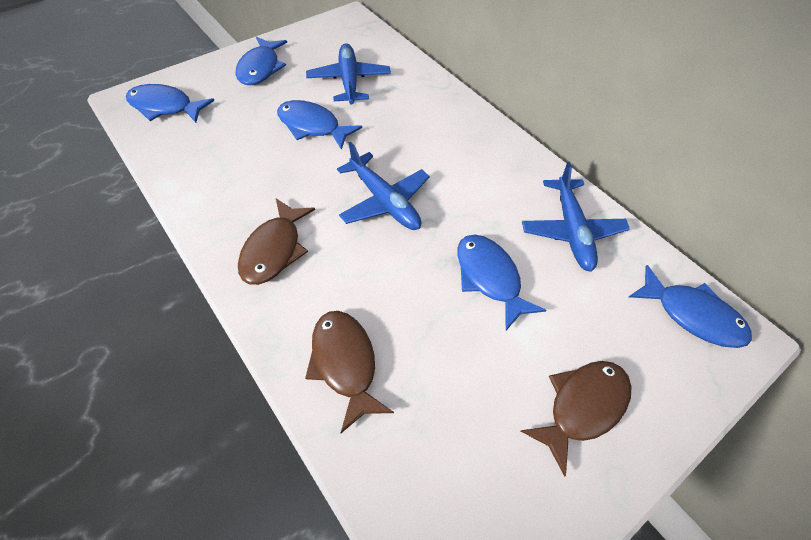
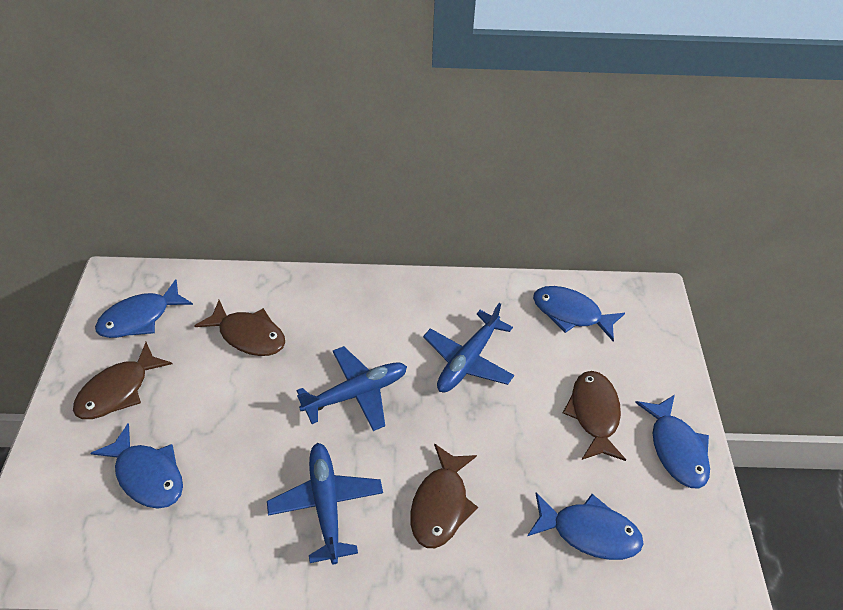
brown fish: [238,199,315,285] [305,311,394,433] [521,361,632,477] = 3 -> [73,342,172,419] [194,300,285,356] [410,443,478,548] [563,371,626,461] = 4

